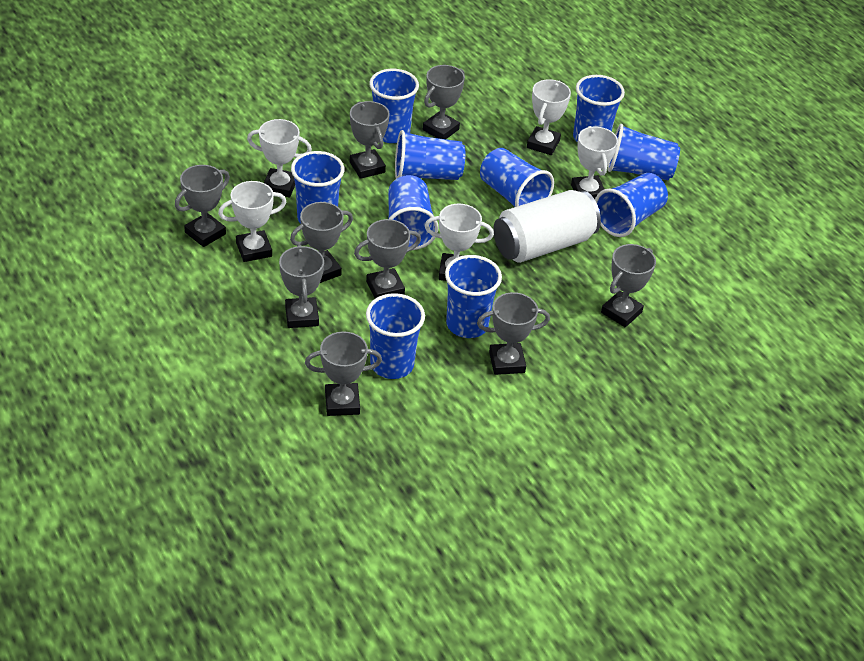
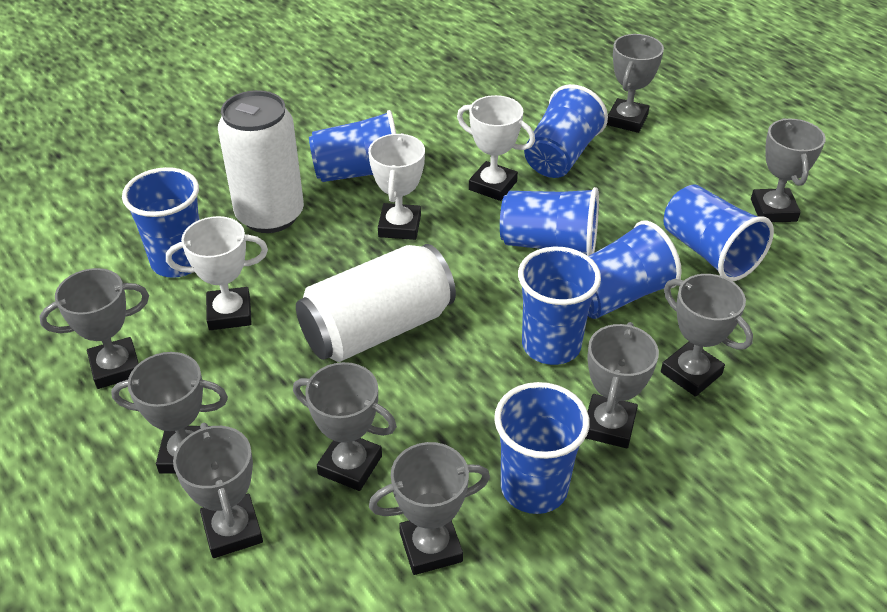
blue cup: [291,151,344,224] [366,293,425,379] [369,69,419,143] [388,175,439,250] [395,130,465,180] [445,255,502,338] [480,148,554,207] [573,75,625,143] [595,173,668,237] [608,124,680,180] = 10 -> [122,167,199,278] [309,110,396,182] [494,382,590,514] [500,187,599,256] [518,247,601,365] [524,84,608,178] [588,220,682,319] [664,184,774,282] = 8
white can: [493,190,601,263] = 1 -> [218,90,304,233] [296,244,456,362] = 2
white trophy: [218,181,286,262] [247,119,312,197] [425,204,494,281] [527,79,571,155] [571,126,618,199] = 5 -> [166,216,268,330] [368,133,425,240] [457,95,535,201] = 3

